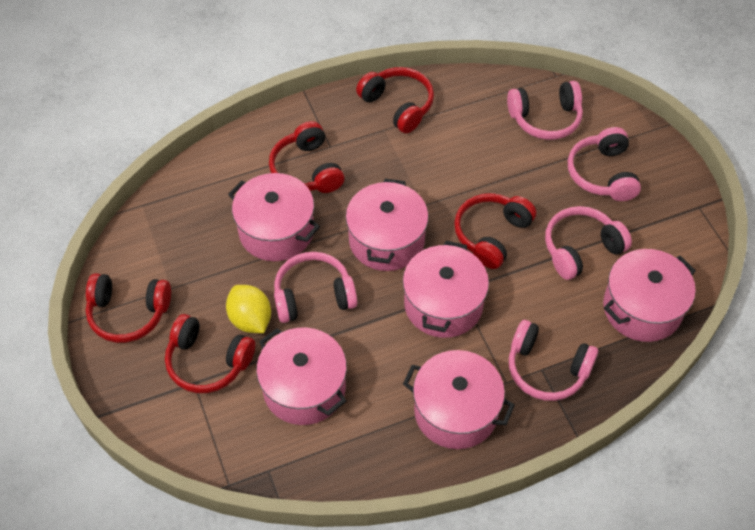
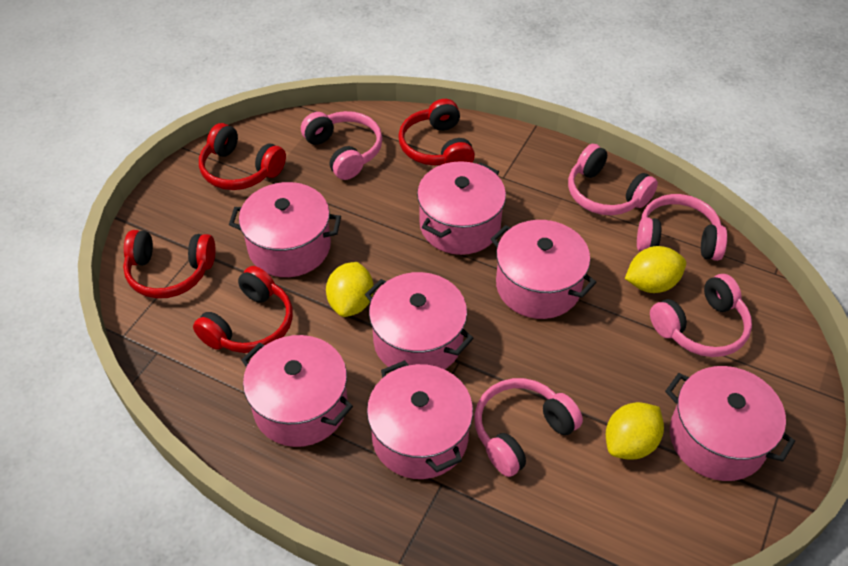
pink pot: [228,173,320,261] [256,327,347,425] [346,179,429,271] [403,241,489,338] [403,350,515,449] [603,249,696,342] = 6 -> [229,182,341,277] [241,335,353,447] [365,272,473,369] [367,360,473,479] [417,161,506,255] [491,220,597,319] [665,366,795,481] = 7
red headphones: [86,273,171,343] [165,314,255,393] [269,121,344,193] [356,67,434,133] [454,193,536,269] = 5 -> [123,230,216,299] [193,266,293,353] [199,123,286,190] [398,99,475,166] = 4
yellow lemon: [226,285,271,333] = 1 -> [326,262,373,317] [606,402,664,460] [625,246,686,293] = 3

